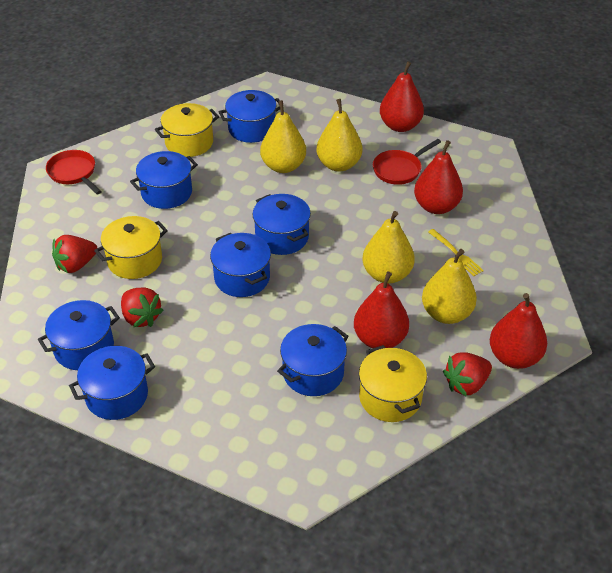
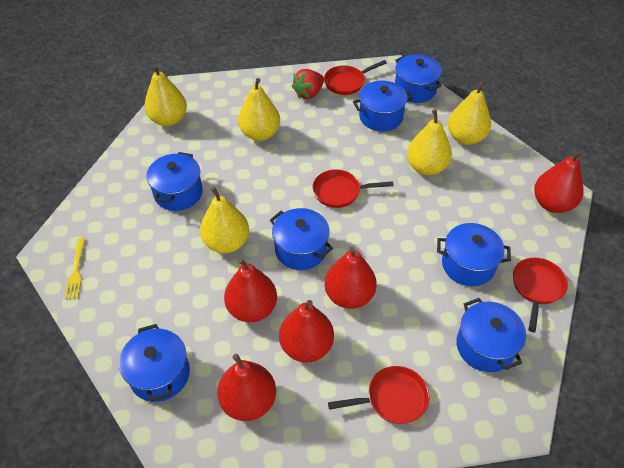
red pan: [46,150,102,194] [373,139,441,185] = 2 -> [312,170,393,208] [324,60,387,95] [328,366,429,424] [513,258,568,332] = 4
red pear: [354,272,409,348] [380,61,424,132] [414,140,463,214] [490,293,547,369] = 4 -> [217,354,276,421] [224,258,277,322] [279,300,334,362] [324,246,377,309] [534,150,584,213] = 5
red strawberry: [52,235,97,273] [121,288,164,327] [443,352,492,397] = 3 -> [292,69,324,99] = 1
yellow pear: [260,100,306,173] [316,99,362,172] [362,211,415,284] [422,249,477,324] = 4 -> [144,64,187,126] [200,187,249,253] [238,78,280,141] [407,109,452,175] [448,80,491,145] = 5
yellow pot: [94,216,168,279] [155,103,219,157] [359,345,427,422] = 3 -> none = 0

